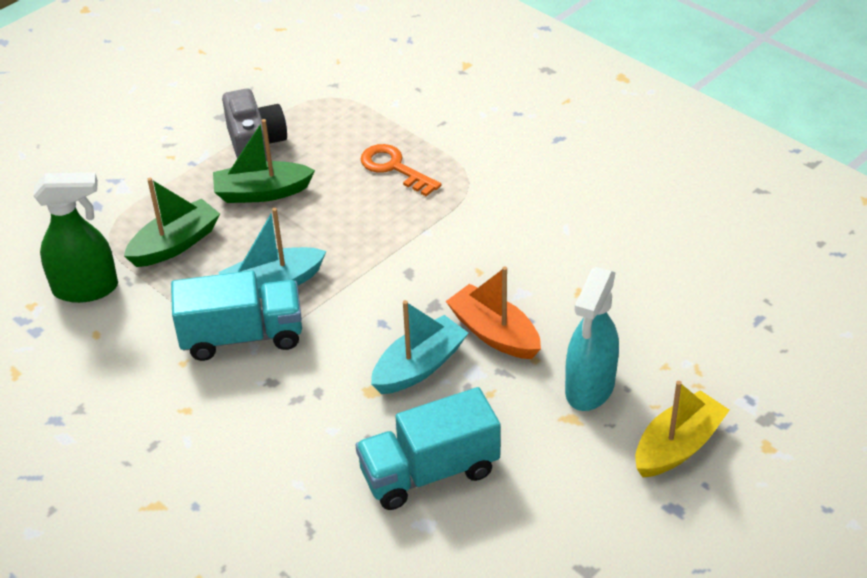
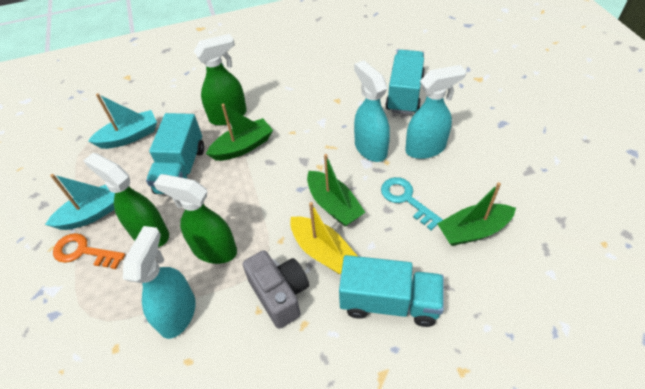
green boat: [124,178,220,267] [213,119,315,203] = 2 -> [206,104,273,161] [307,154,365,227] [437,182,516,246] = 3
green spray bottle: [33,172,118,303] = 1 -> [83,153,169,247] [154,174,237,264] [194,34,247,126] = 3
orange boat: [446,266,541,359] = 1 -> none = 0
turquoise key: none = 0 -> [381,177,443,230] = 1
turquoise spray bottle: [565,267,619,411] = 1 -> [123,226,196,339] [354,60,390,162] [405,65,466,159] = 3
turquoise truck: [171,271,302,361] [355,387,501,510] = 2 -> [146,113,204,194] [339,255,444,327] [386,50,425,114] = 3

